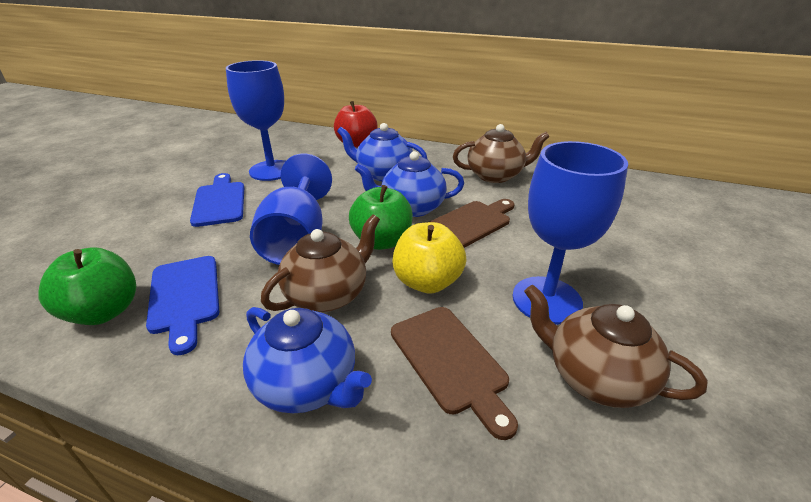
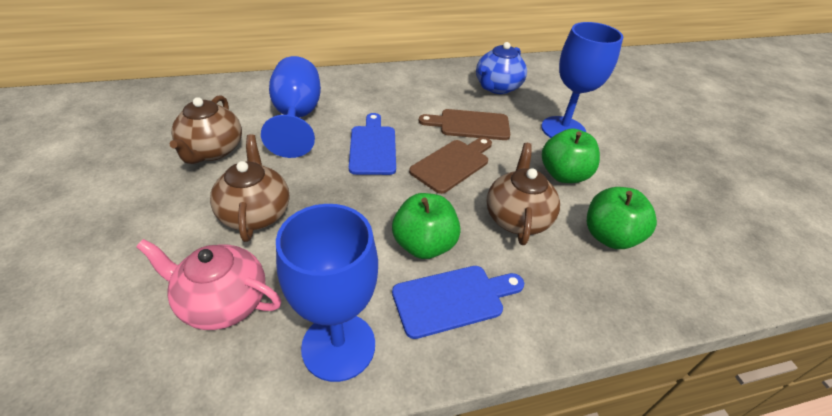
blue teapot: [243,307,372,414] [337,123,427,181] [355,151,464,217] = 3 -> [476,42,527,94] = 1
green apple: [38,247,136,325] [349,185,413,250] = 2 -> [392,193,461,259] [542,128,600,183] [587,187,657,249] = 3
pink teapot: none = 0 -> [136,239,281,330] = 1
red apple: [334,101,378,148] = 1 -> none = 0
yellow apple: [392,222,466,293] = 1 -> none = 0

